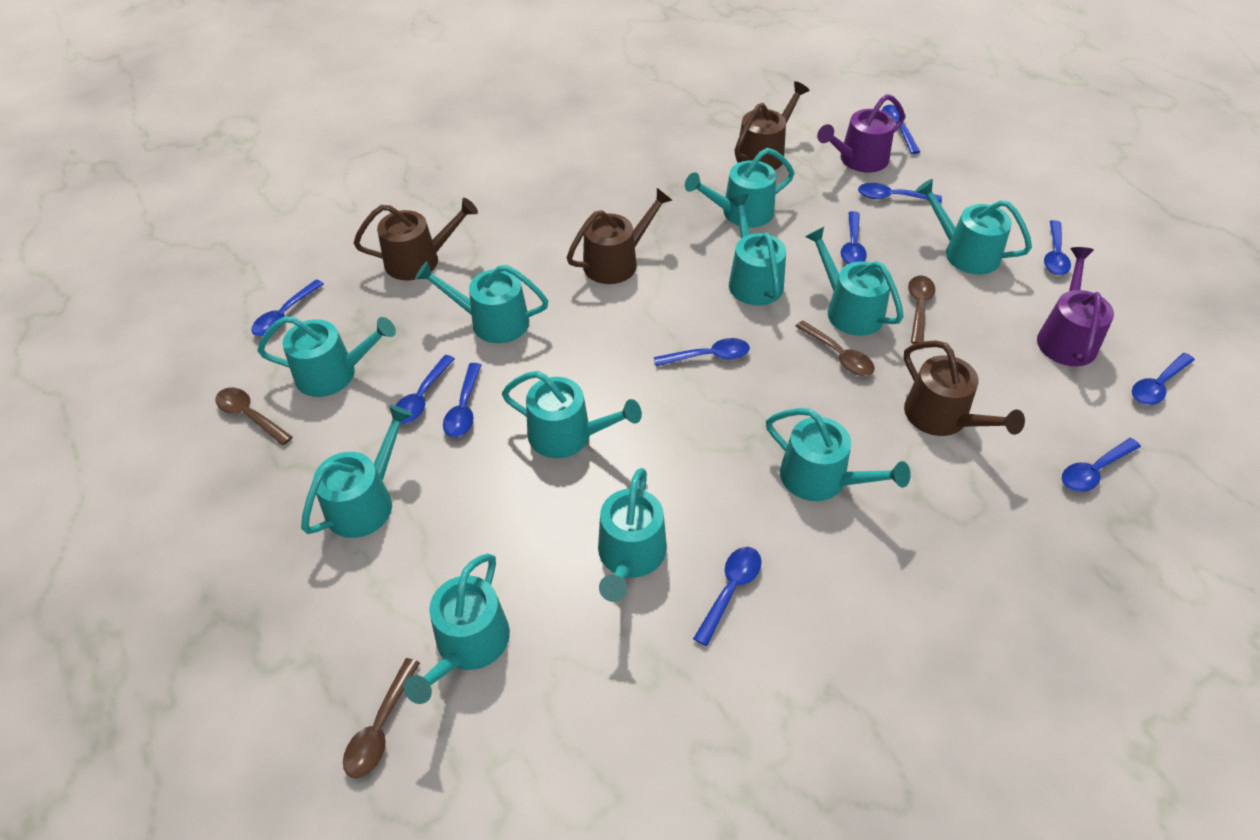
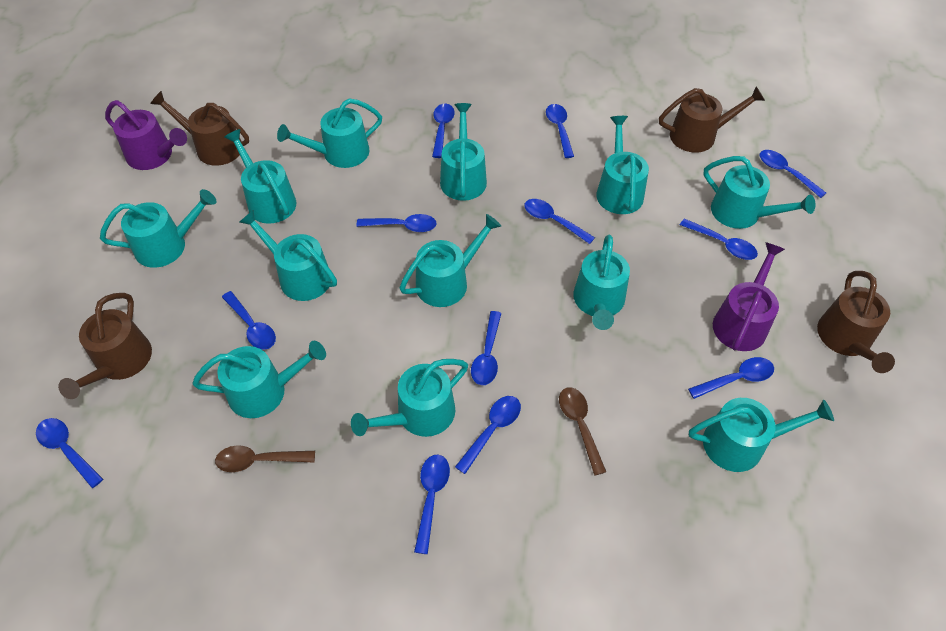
blue spoon: [251,280,324,336] [395,355,455,424] [443,363,481,438] [654,338,750,366] [693,547,761,646] [841,211,867,264] [858,183,942,203] [882,105,920,154] [1044,220,1071,275] [1062,438,1141,492] [1132,353,1195,405] = 11 -> [36,418,103,488] [222,291,276,350] [356,214,437,232] [414,455,450,554] [432,104,455,158] [455,396,521,474] [471,311,501,385] [524,199,595,244] [546,104,574,158] [680,219,758,260] [688,357,774,399] [760,150,826,198] = 12
brown spoon: [215,388,292,445] [343,658,420,778] [795,321,875,376] [908,276,935,344] = 4 -> [215,445,315,472] [559,387,606,476] = 2
turquoise watering can: [258,316,396,397] [301,405,413,538] [404,553,510,704] [415,261,548,343] [502,371,642,458] [598,468,667,602] [685,148,795,228] [729,194,786,305] [766,408,911,501] [805,227,904,336] [915,179,1032,275] = 11 -> [100,189,216,268] [193,341,326,418] [224,129,296,224] [240,209,337,301] [277,98,382,168] [351,359,468,437] [399,214,501,307] [440,103,487,201] [573,235,630,330] [596,116,649,214] [689,398,834,472] [703,156,815,229] = 12

